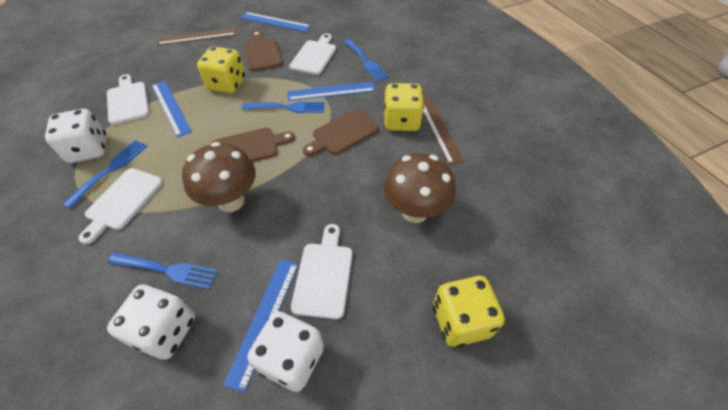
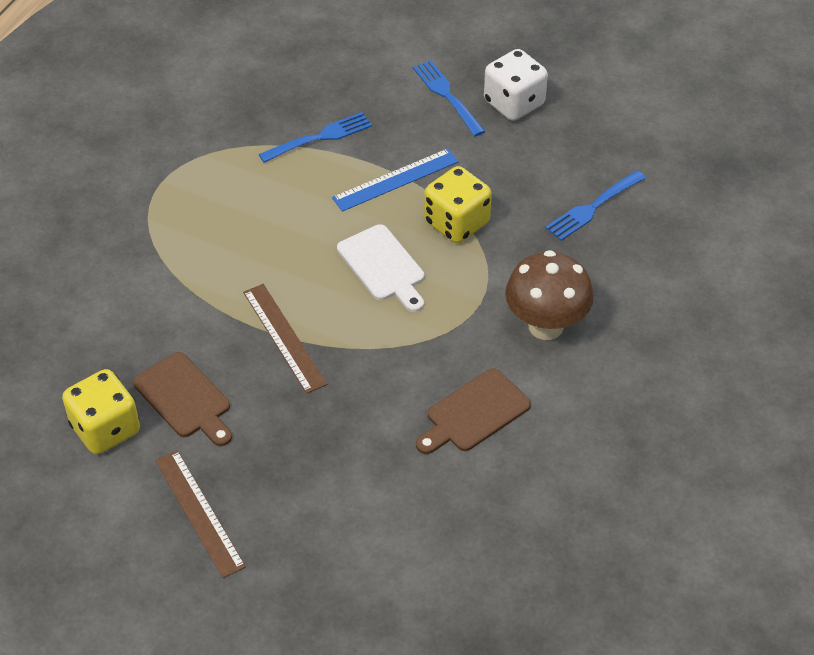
blue fork: [63,140,147,208] [108,253,218,289] [242,102,325,113] [344,39,389,82] = 4 -> [259,112,372,163] [413,60,485,136] [546,170,646,241] = 3
blue ruler: [152,81,192,137] [223,259,299,392] [240,12,311,32] [287,82,376,101] = 4 -> [332,148,459,212] = 1
brown cutting board: [212,128,295,162] [243,31,283,71] [303,109,379,156] = 3 -> [133,352,232,446] [416,368,531,454] = 2
brown mushroom: [182,142,256,212] [384,153,456,223] = 2 -> [505,250,594,340] = 1
white cutting board: [78,168,163,244] [107,74,150,125] [289,33,336,75] [291,224,353,319] = 4 -> [337,224,425,312] = 1
white dice: [45,109,106,163] [107,284,195,359] [247,311,324,392] = 3 -> [484,49,548,121] = 1
yellow dice: [197,46,245,93] [384,83,424,131] [433,276,505,347] = 3 -> [62,369,140,454] [424,166,492,243] = 2

